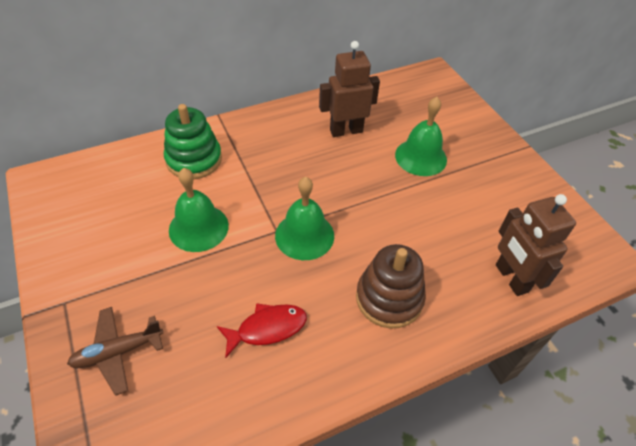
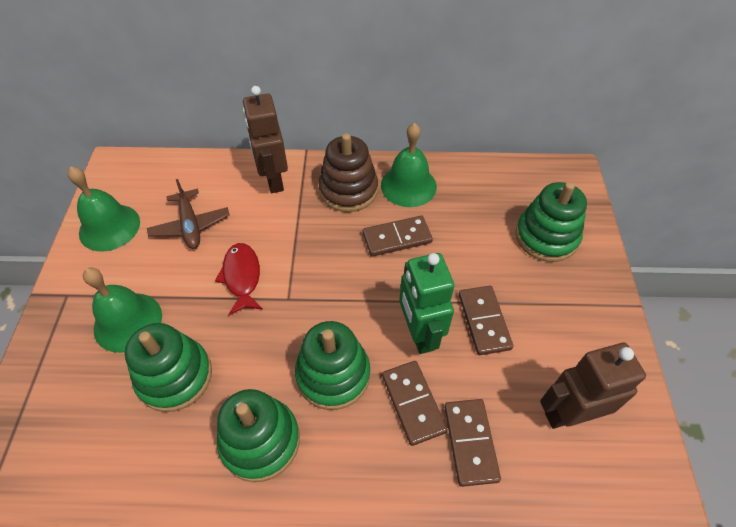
brown domino: none = 0 -> [363,216,433,257] [382,361,447,446] [444,399,501,487] [459,286,513,355] = 4
green robot: none = 0 -> [399,253,454,354] = 1
green stacking toy: [164,104,222,179] = 1 -> [125,323,212,412] [217,389,300,482] [295,321,370,410] [515,182,587,262] = 4

